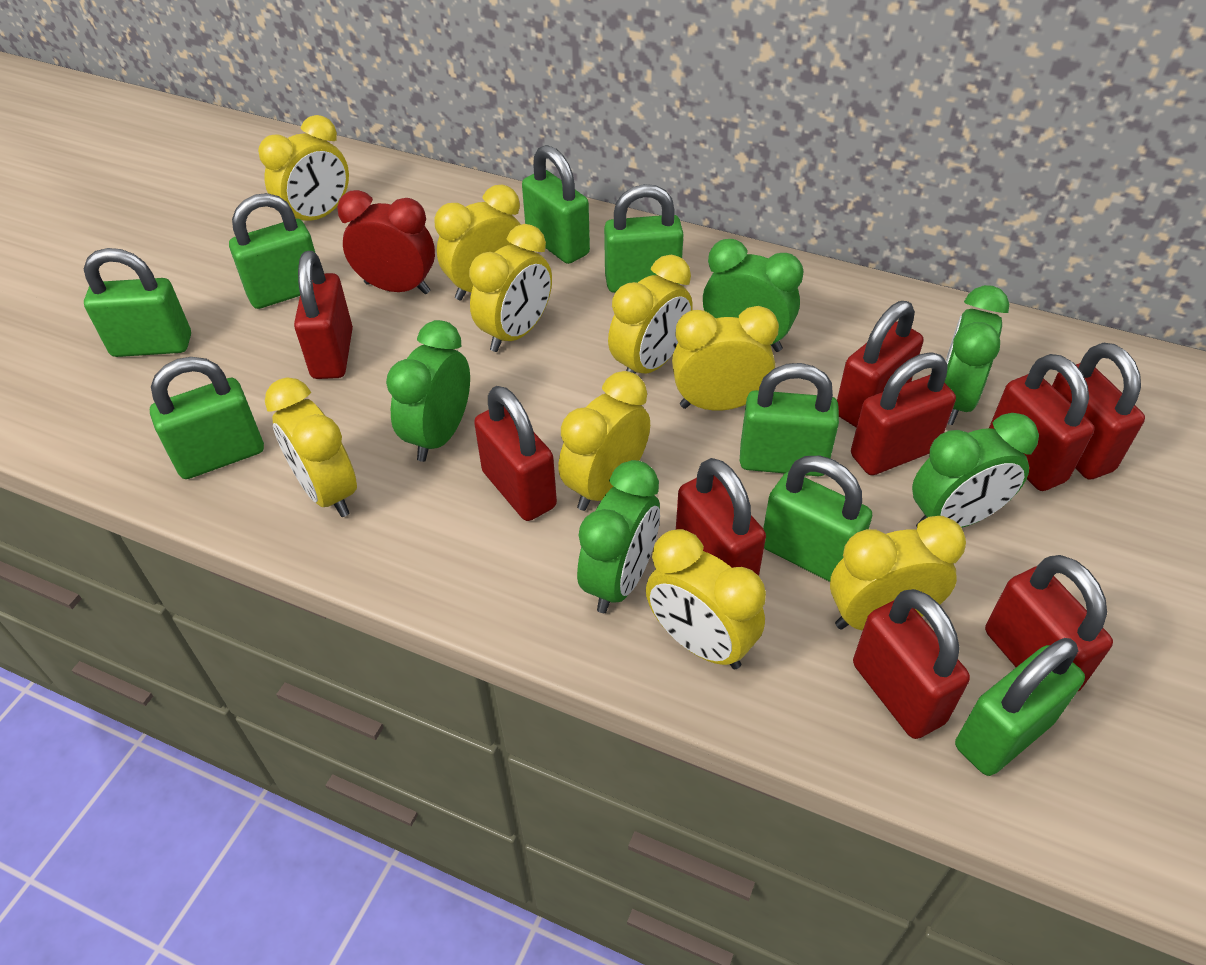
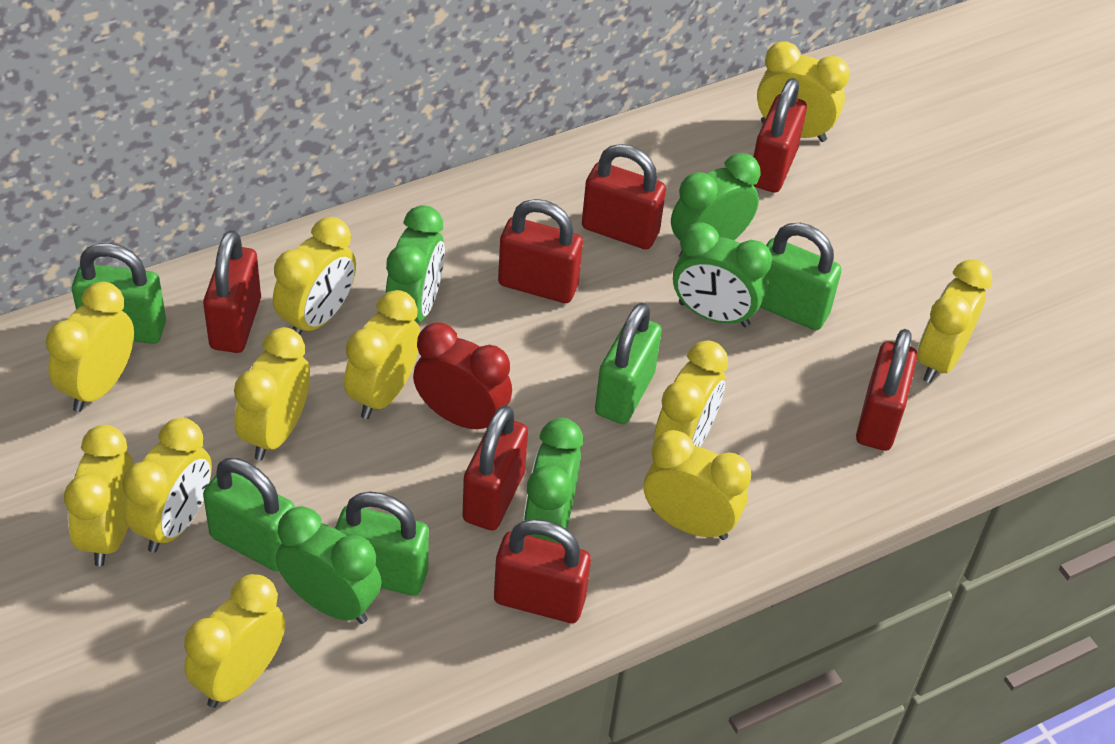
green padlock: [84,248,191,357] [150,357,264,479] [229,193,315,309] [522,145,590,264] [604,184,684,293] [740,363,839,476] [763,456,872,582] [955,638,1085,776] = 8 -> [72,243,166,344] [203,458,295,571] [335,492,429,596] [595,303,662,424] [760,223,842,330] = 5
red padlock: [294,251,353,379] [474,386,557,521] [676,458,766,576] [837,301,923,428] [851,352,956,475] [853,589,970,739] [985,555,1113,692] [989,354,1095,491] [1052,343,1145,480] = 9 -> [203,230,261,353] [462,405,528,531] [494,519,591,623] [498,199,583,303] [582,144,666,250] [753,78,807,193] [856,329,917,451] = 7
yellow clock: [258,115,349,221] [265,377,357,517] [435,185,521,300] [469,224,552,352] [558,371,650,511] [608,255,693,374] [646,529,766,669] [672,306,779,411] [830,516,966,631] = 9 -> [46,282,134,412] [64,425,133,566] [122,418,212,553] [184,574,286,708] [234,327,310,460] [273,217,356,335] [344,290,420,419] [644,430,751,540] [654,341,728,447] [757,41,850,142] [917,259,992,383] = 11

